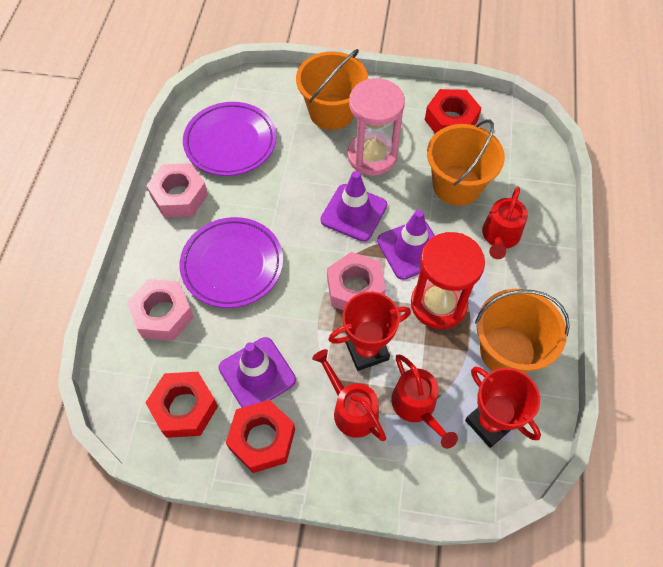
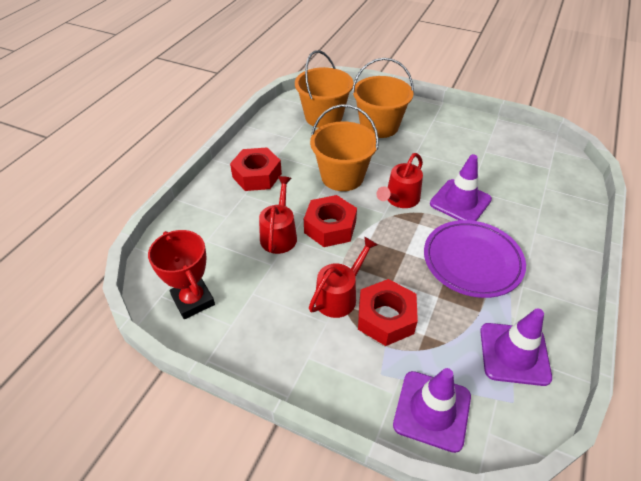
pink hourglass: [347,78,405,176] = 1 -> none = 0
pink nut: [127,279,194,341] [146,163,208,218] [327,252,386,310] = 3 -> none = 0
purple plate: [180,217,283,308] [183,102,276,176] = 2 -> [424,220,526,298] = 1
red hourglass: [411,232,485,329] = 1 -> none = 0
red trophy: [328,292,411,371] [465,367,541,448] = 2 -> [148,230,215,319] = 1

